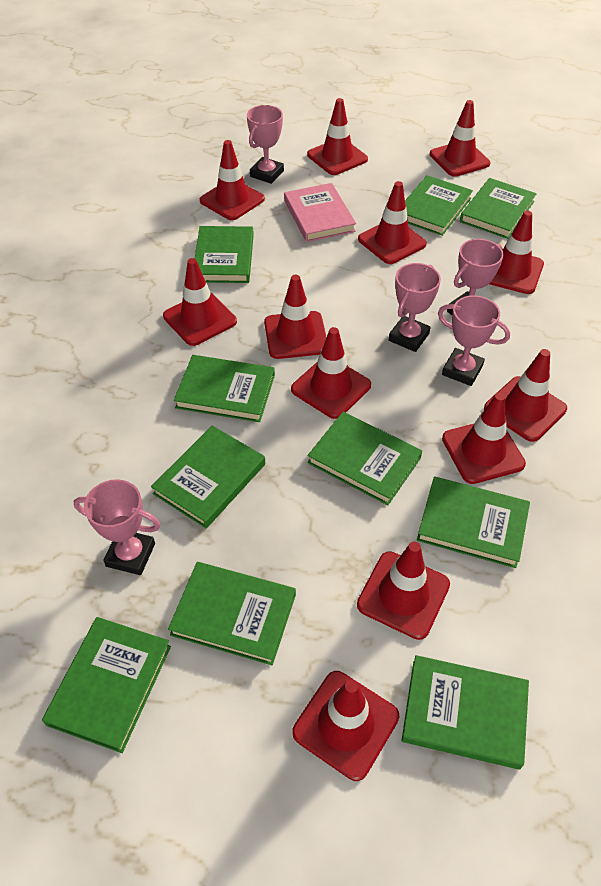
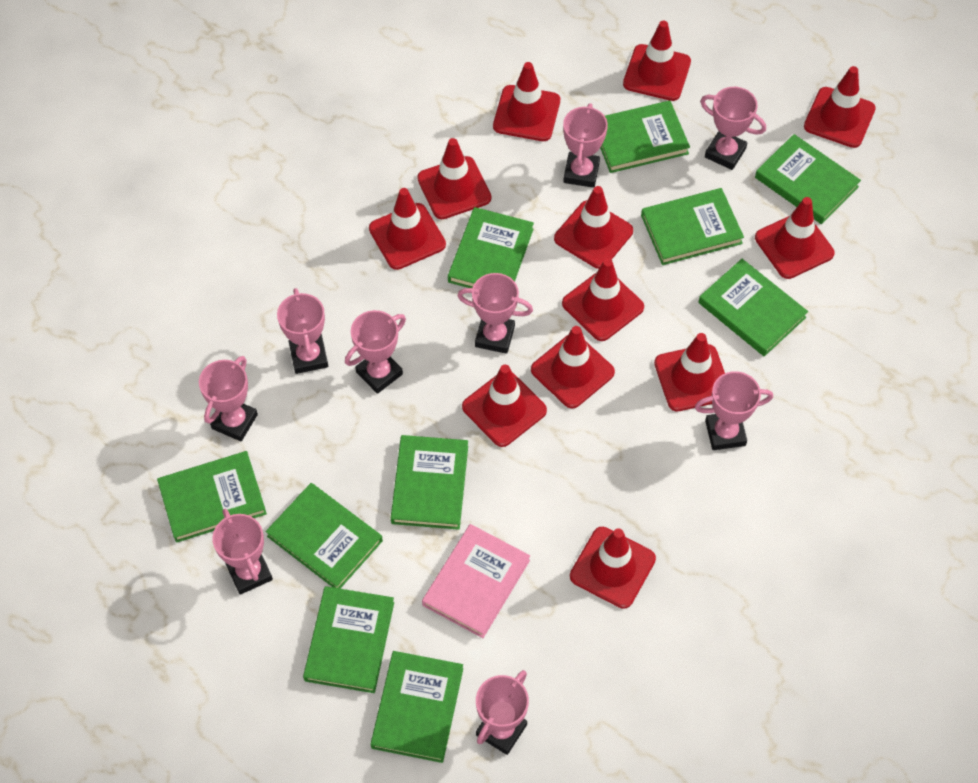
pink trophy: [73,479,160,575] [247,105,284,184] [389,263,441,352] [438,295,510,386] [447,239,504,315] = 5 -> [199,356,258,441] [212,509,273,595] [277,288,328,374] [345,310,406,394] [457,273,533,354] [476,670,529,755] [563,103,608,188] [695,371,773,450] [700,87,766,170] = 9

